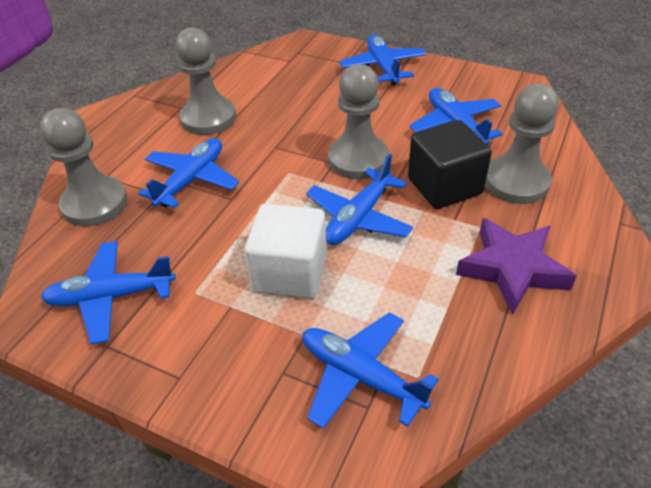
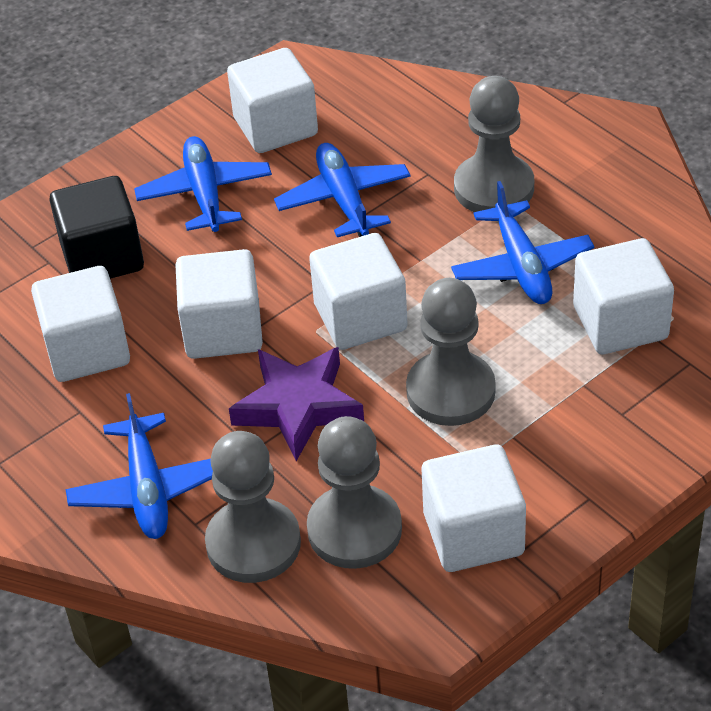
blue plane: [41,241,176,344] [138,138,239,208] [302,312,439,429] [306,154,413,245] [339,34,426,86] [409,88,503,145] = 6 -> [66,393,213,539] [134,136,272,232] [274,143,411,237] [451,181,594,304] = 4
white cube: [245,204,327,299] = 1 -> [31,266,130,382] [175,249,263,359] [227,48,318,153] [309,233,408,350] [422,445,526,572] [573,238,674,354] = 6

